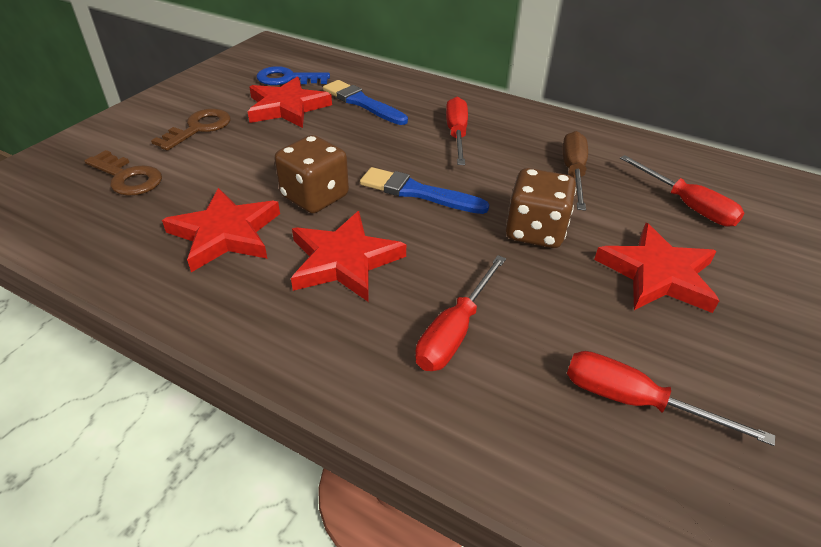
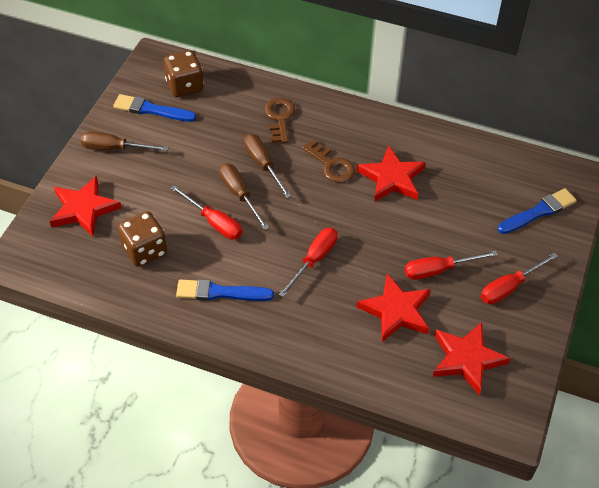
blue brush: [323,80,408,125] [360,167,489,214] = 2 -> [113,94,197,122] [176,279,274,301] [498,188,577,234] = 3
blue key: [257,66,330,85] = 1 -> none = 0
brown screwdriver: [562,131,588,211] = 1 -> [81,131,169,151] [219,163,269,230] [244,134,292,198] = 3

